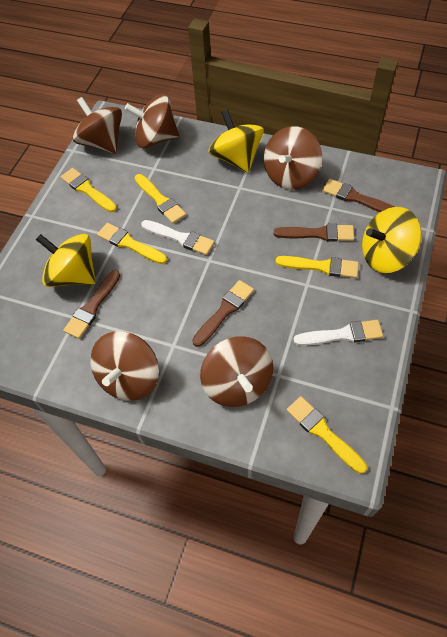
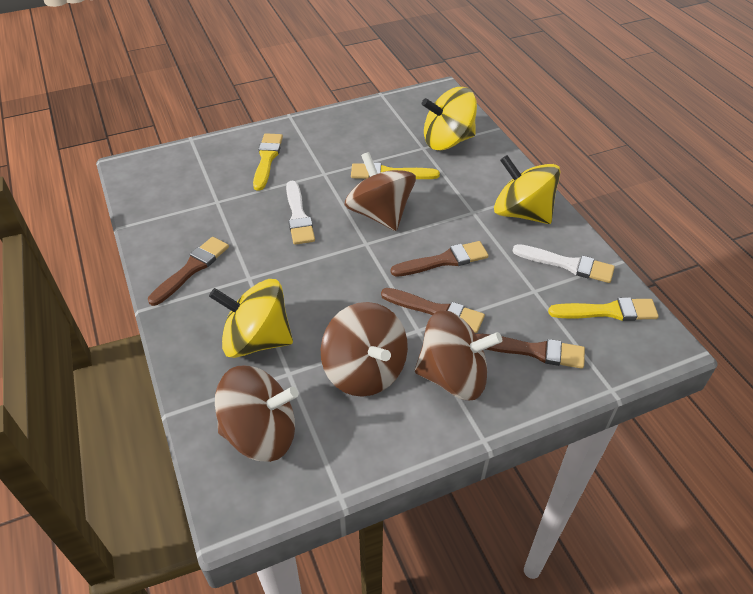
brown spinning top: [73,97,122,154] [91,331,159,401] [125,94,179,148] [200,336,273,407] [264,126,322,190] = 5 -> [215,365,298,462] [321,302,408,397] [344,152,416,231] [415,310,502,400] = 4
yellow brush: [61,168,117,212] [97,223,167,264] [135,174,186,224] [276,256,359,278] [287,396,367,474] = 5 -> [253,133,283,191] [351,163,440,179] [548,297,659,321] = 3

